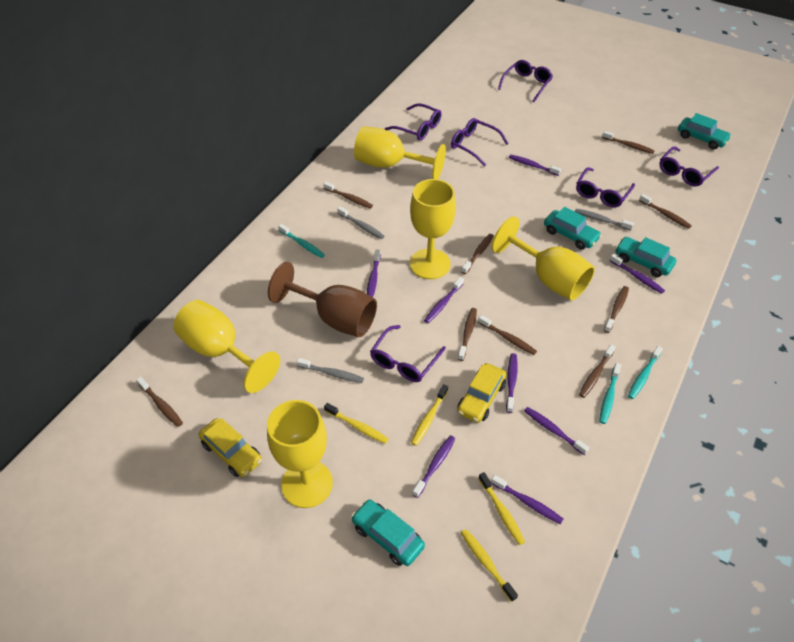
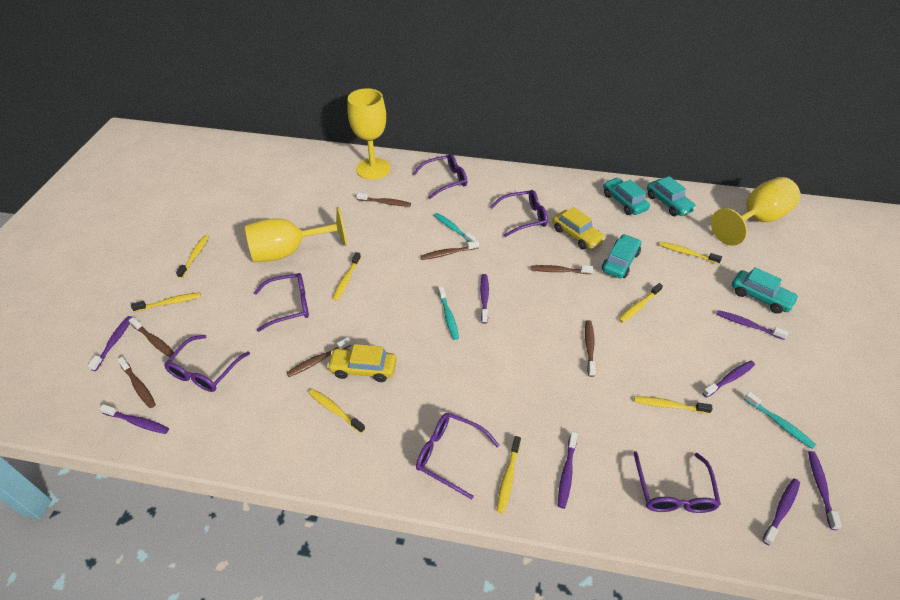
brown goblet: [268,262,377,337] = 1 -> none = 0
brown toothbrush: [136,377,183,427] [323,182,373,209] [458,308,477,361] [461,234,494,274] [478,315,537,355] [579,345,615,398] [602,131,655,154] [604,286,629,333] [639,194,692,229] = 9 -> [117,357,156,408] [129,317,174,357] [286,338,351,377] [357,192,411,207] [421,240,479,260] [531,265,593,274] [585,320,596,377] = 7
grey toothbrush: [297,358,364,383] [337,206,385,239] [575,209,634,231] = 3 -> none = 0
yellow goblet: [173,300,280,393] [267,400,333,508] [354,126,446,179] [410,179,456,279] [492,216,595,300] = 5 -> [245,207,347,262] [348,88,391,180] [711,177,801,246] = 3
yellow toothbrush: [324,403,388,444] [411,384,448,446] [461,529,518,602] [478,472,525,545] = 4 -> [131,293,201,312] [176,235,209,278] [309,389,365,433] [333,252,361,301] [497,436,521,514] [619,283,663,323] [634,396,713,414] [659,242,722,264] = 8

